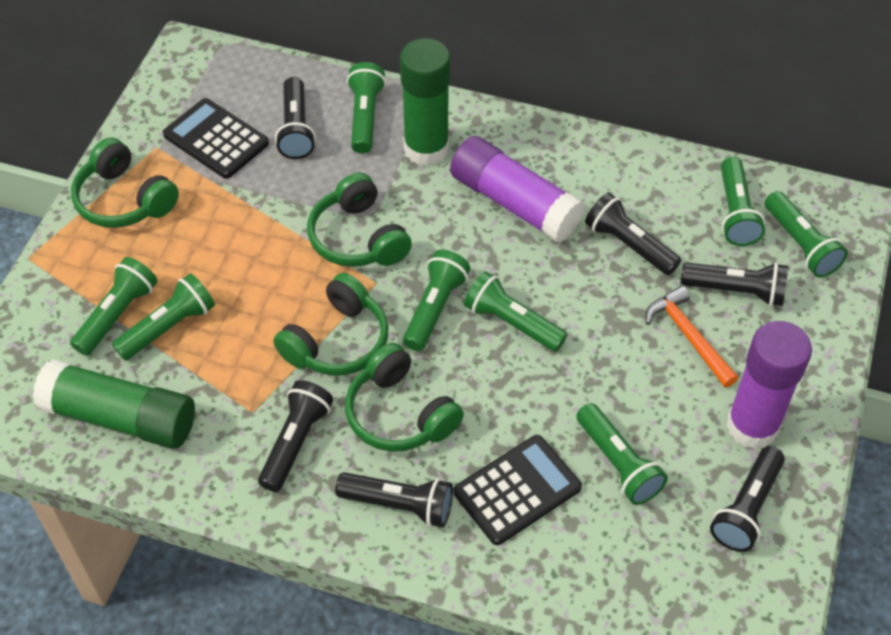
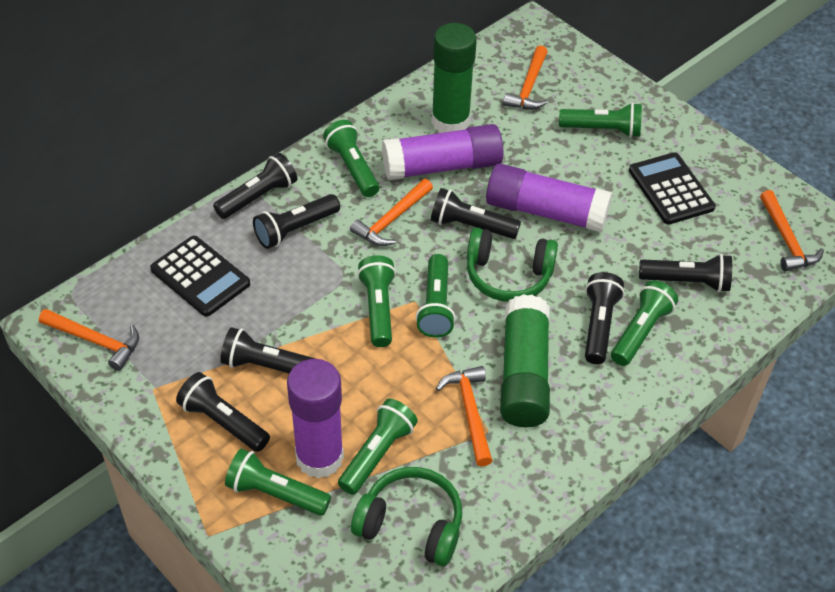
black flashlight: [258,380,333,492] [275,77,316,159] [335,472,453,527] [585,193,681,275] [681,262,788,306] [710,446,785,552] = 6 -> [176,372,270,452] [213,153,297,219] [220,327,316,373] [253,194,340,249] [431,188,521,239] [585,272,625,364] [639,254,732,292] = 7
green flashlight: [70,257,157,356] [112,273,215,360] [347,62,386,154] [403,250,471,351] [464,271,567,352] [576,403,668,505] [721,157,765,246] [765,191,848,277] = 8 -> [225,449,331,516] [323,120,379,197] [338,399,418,495] [357,255,396,347] [416,254,456,338] [559,103,642,138] [611,280,678,366] = 7
green headphones: [71,138,179,228] [273,273,388,375] [307,173,412,267] [345,343,464,452] = 4 -> [351,467,462,566] [467,227,558,302] = 2
orange hammer: [646,286,738,388] = 1 -> [39,309,139,371] [350,179,433,246] [436,366,493,467] [503,45,548,110] [760,190,824,271] = 5
purple glue stick: [450,136,585,243] [726,321,812,449] = 2 -> [287,359,344,479] [382,124,503,180] [486,164,612,233] = 3

